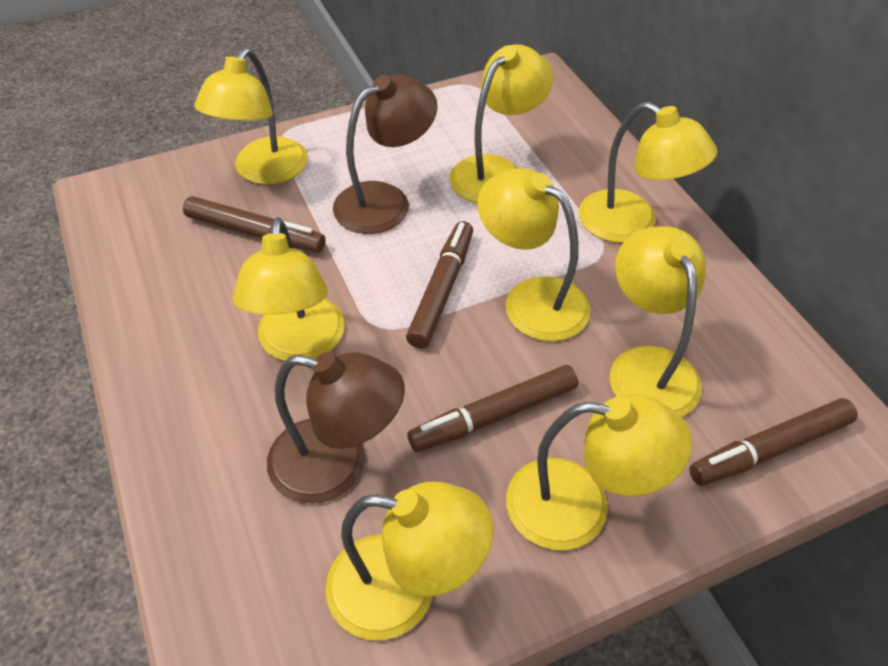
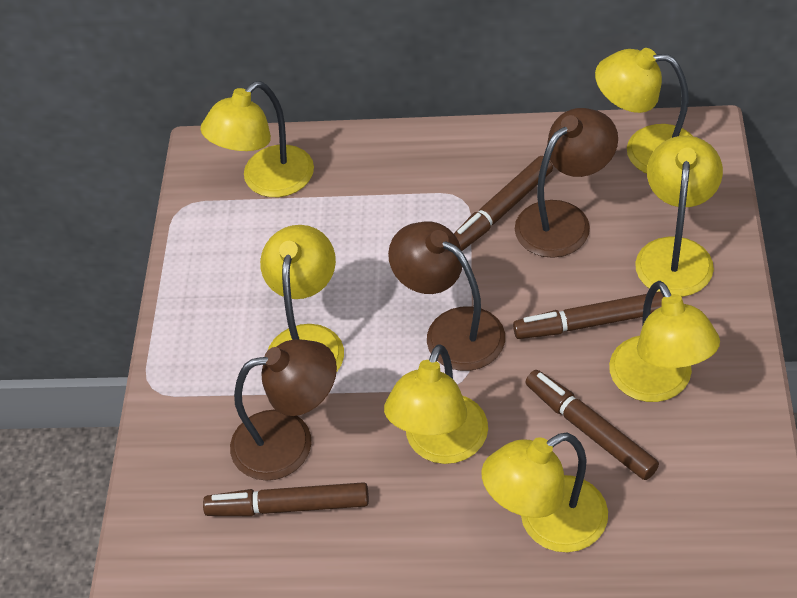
brown lamp: [267,352,405,504] [333,75,438,234] = 2 -> [230,339,337,481] [388,221,505,371] [515,108,618,258] = 3
yellow lamp: [194,48,308,185] [232,217,345,361] [325,482,493,640] [449,44,553,203] [477,168,591,341] [506,394,692,550] [579,102,717,243] [610,226,706,417] = 8 -> [201,81,314,197] [260,225,344,373] [384,344,488,464] [481,433,608,552] [595,48,694,174] [609,281,720,402] [635,136,723,297] = 7

